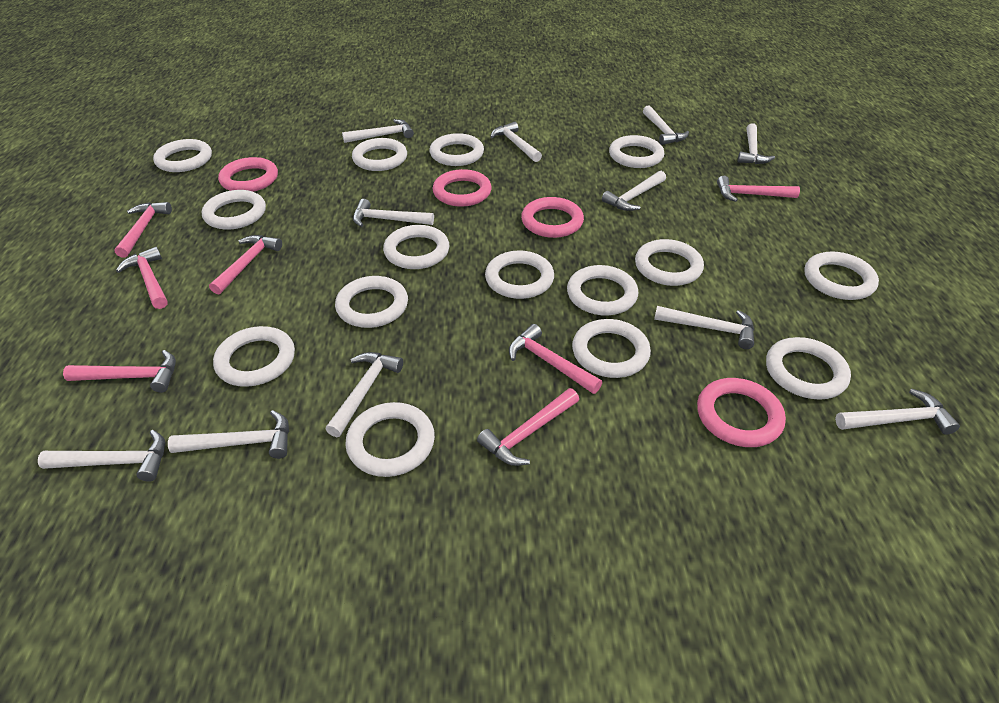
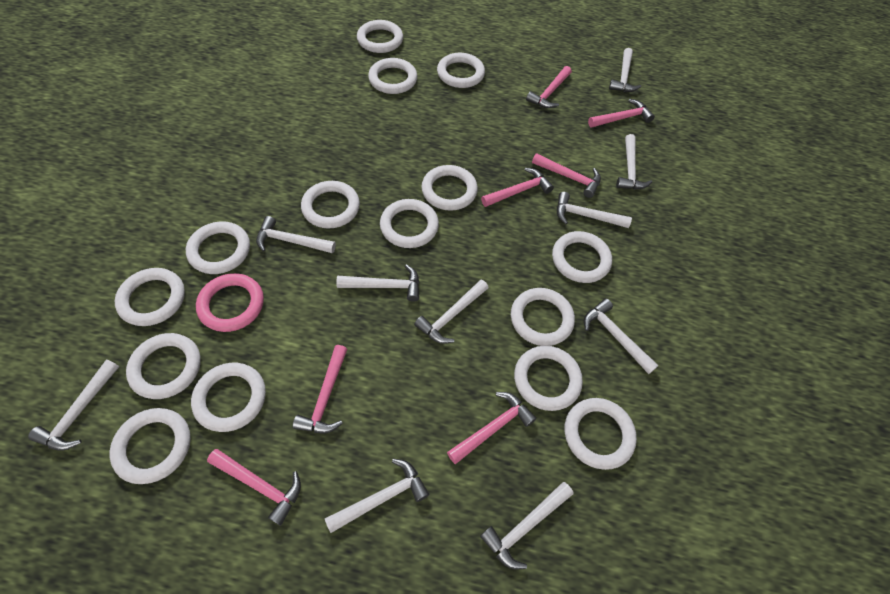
pink ring: [218,157,278,192] [432,169,492,207] [521,197,584,238] [697,378,786,447] = 4 -> [196,273,264,332] = 1
white hammer: [38,430,165,482] [168,410,289,459] [326,352,403,437] [342,119,414,143] [353,199,434,227] [491,122,542,162] [602,171,666,211] [643,106,689,145] [654,306,754,349] [738,123,775,164] [835,389,960,435] = 11 -> [28,360,119,451] [256,216,336,253] [325,458,429,533] [336,264,419,302] [414,280,488,344] [480,482,573,569] [557,192,632,228] [584,298,659,374] [609,48,641,92] [616,134,652,189] = 10

